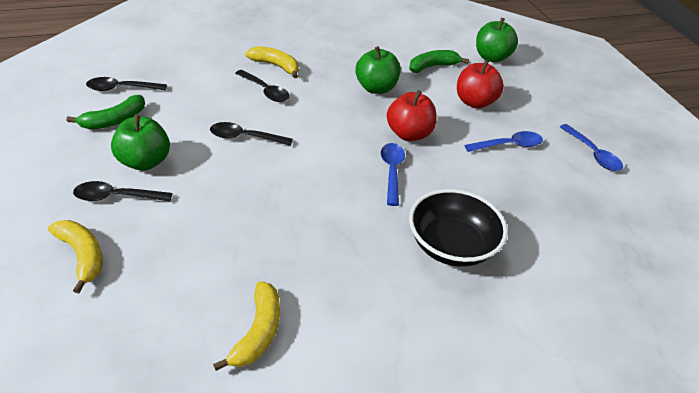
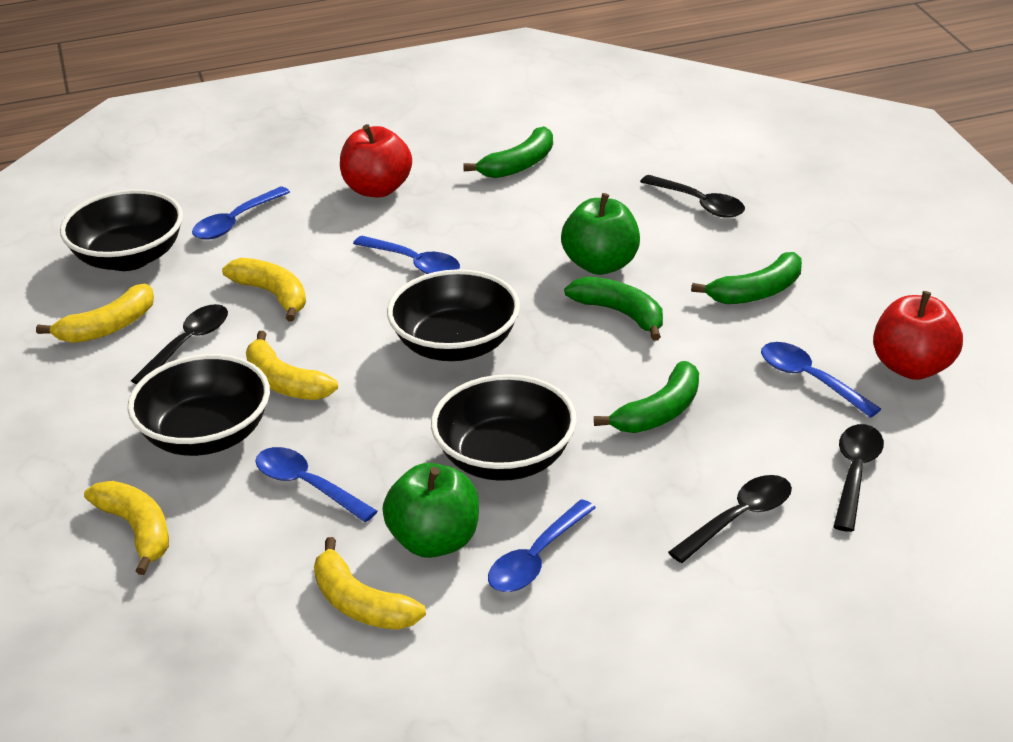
black bowl: [409,189,508,267] = 1 -> [60,189,183,271] [127,354,270,456] [387,269,520,361] [431,374,577,481] = 4
blue spoon: [381,143,405,206] [465,131,543,152] [560,124,623,171] = 3 -> [192,186,290,240] [256,447,378,522] [353,236,460,274] [488,499,596,592] [761,342,881,418] = 5
green apple: [111,114,170,171] [355,46,401,94] [476,18,518,62] = 3 -> [382,463,479,558] [561,193,640,275] = 2
green banana: [67,95,145,129] [409,50,469,73] = 2 -> [463,126,553,178] [564,277,663,341] [594,361,699,433] [691,252,802,304] = 4
yellow banana: [48,220,103,293] [213,281,280,371] [245,46,299,78] = 3 -> [36,284,154,343] [84,481,169,575] [222,258,306,321] [246,331,338,400] [314,537,426,630] = 5

